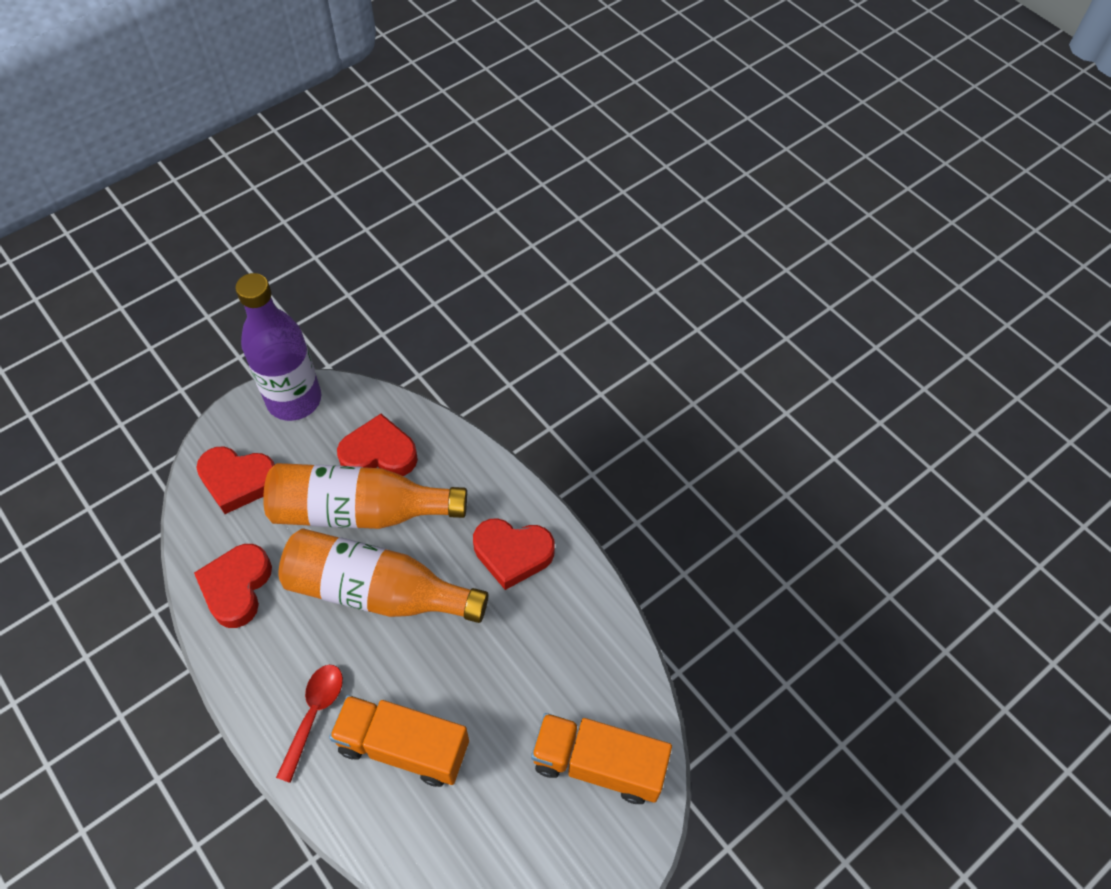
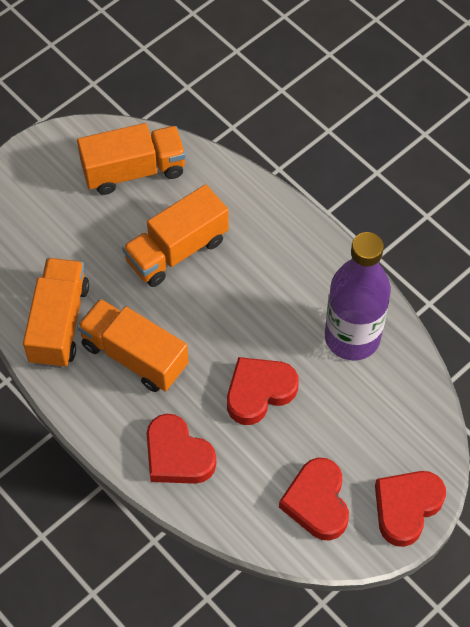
orange bottle: [263,463,467,529] [279,529,488,623] = 2 -> none = 0
orange truck: [329,695,469,787] [531,713,672,804] = 2 -> [23,258,89,368] [77,123,186,195] [77,299,189,392] [122,184,229,287] = 4
red spoon: [276,665,343,783] = 1 -> none = 0

